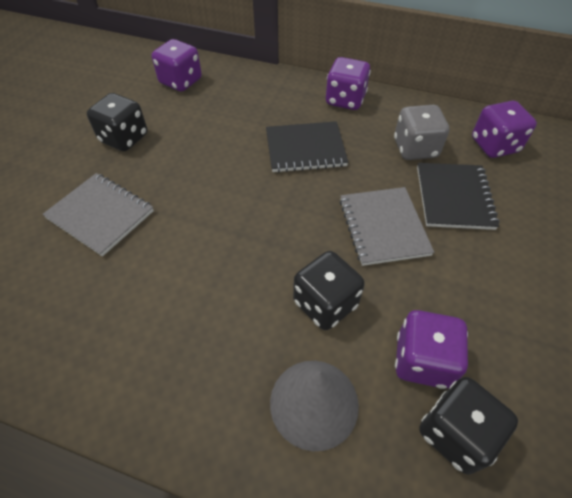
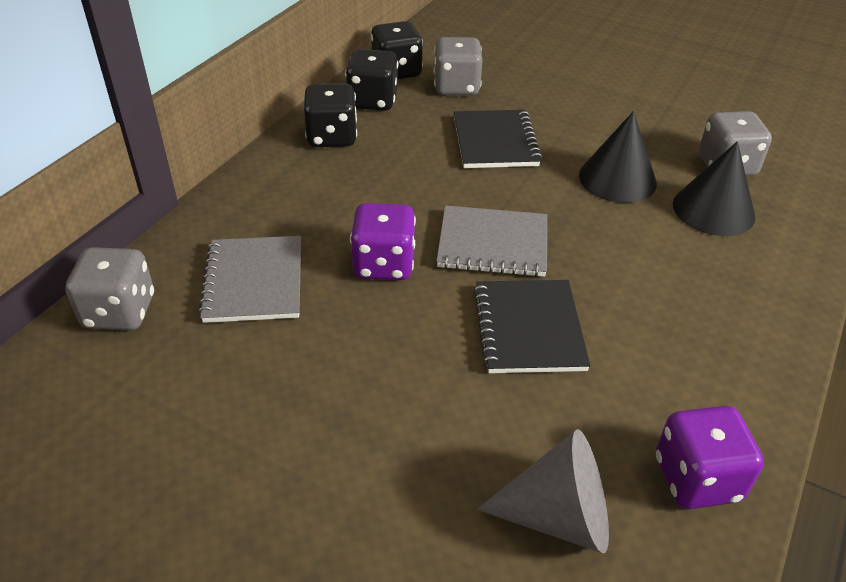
black cone: none = 0 -> [579,111,657,203] [673,141,755,236] = 2
grey dice: [394,105,449,160] = 1 -> [65,247,154,330] [434,37,482,95] [699,111,772,176] = 3
purple dice: [152,39,202,92] [326,57,371,110] [395,310,468,389] [472,101,537,158] = 4 -> [350,203,416,280] [656,406,764,509] = 2

